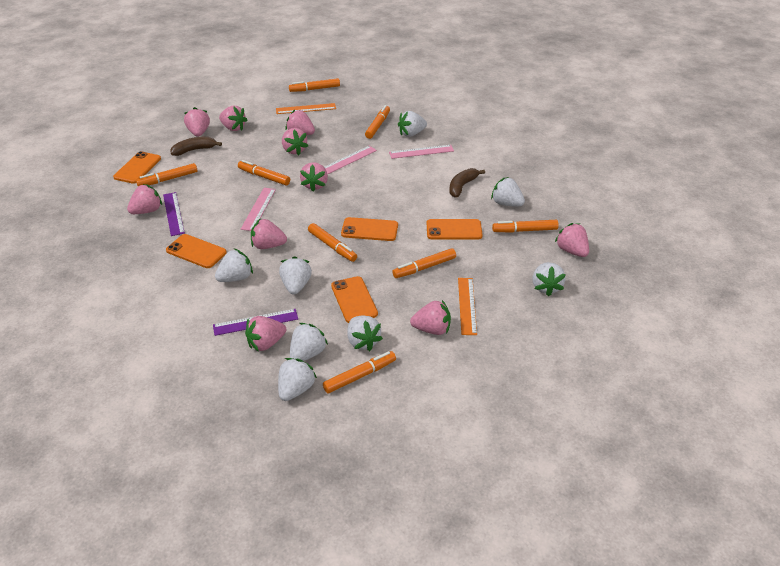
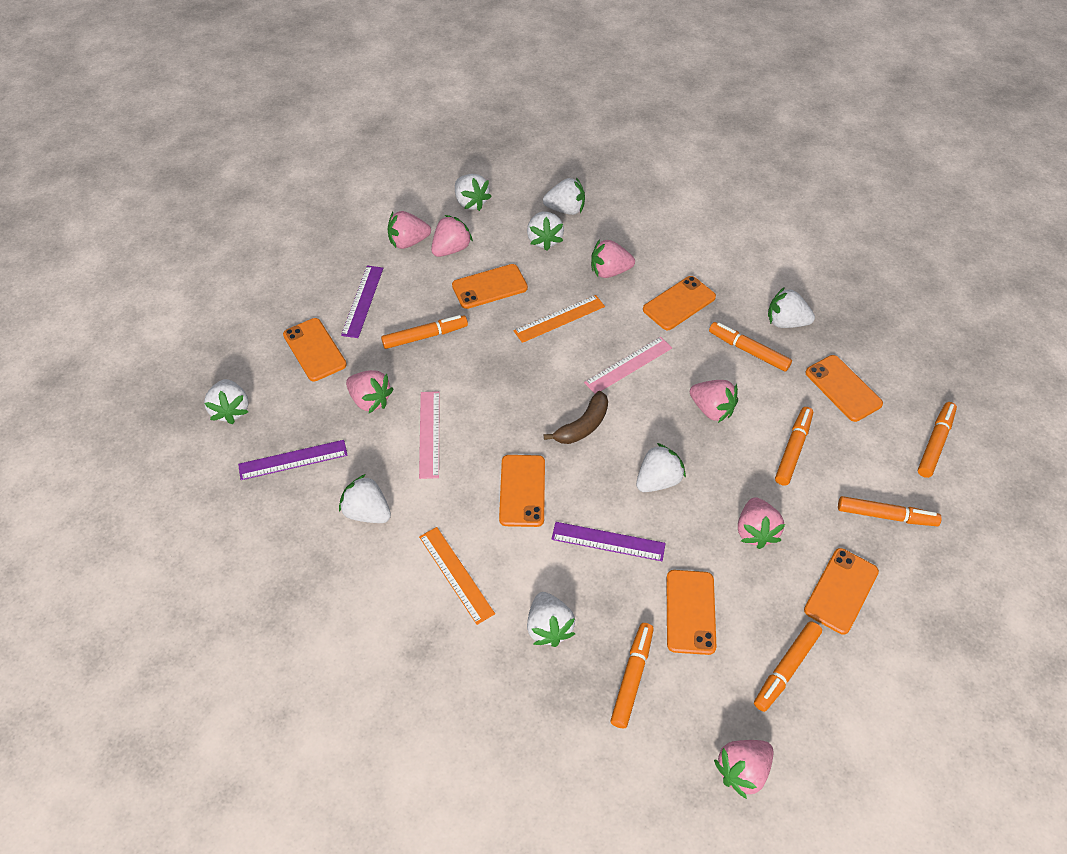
brown banana: [170,137,222,156] [449,168,485,198] = 2 -> [544,391,608,444] = 1
orange marker: [136,163,197,186] [238,160,290,186] [289,78,340,92] [308,223,357,262] [323,351,396,393] [365,105,390,139] [392,248,456,278] [492,220,559,233] = 8 -> [381,315,468,349] [610,623,654,729] [709,322,792,372] [754,621,822,712] [775,407,813,486] [838,496,942,526] [918,402,957,478] = 7
orange phone: [113,151,161,184] [166,234,227,268] [331,276,378,323] [341,217,398,241] [427,219,483,240] = 5 -> [283,318,347,381] [452,264,528,309] [499,455,545,527] [643,276,716,330] [666,570,716,655] [804,548,879,634] [805,355,883,422] = 7
pink ruler: [241,188,276,231] [324,146,377,175] [389,145,454,159] = 3 -> [419,391,440,479] [584,337,672,394] = 2
pink strawberry: [127,184,162,214] [184,107,210,137] [219,106,247,131] [245,316,286,352] [251,218,287,249] [282,128,308,155] [285,110,315,135] [300,162,328,192] [410,300,451,335] [555,223,589,257] = 10 -> [346,370,393,413] [387,211,431,249] [431,215,473,257] [591,239,635,278] [690,380,738,423] [714,740,774,799] [738,497,785,549] = 7
purple ruler: [163,192,185,236] [213,309,298,336] = 2 -> [238,440,348,480] [341,266,383,338] [551,522,666,561] = 3

